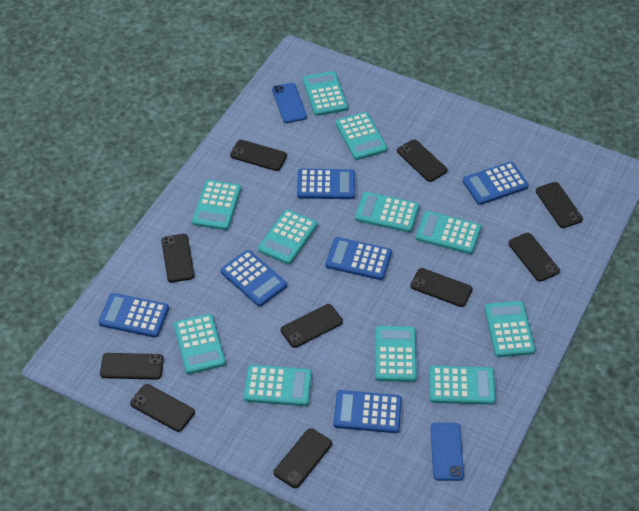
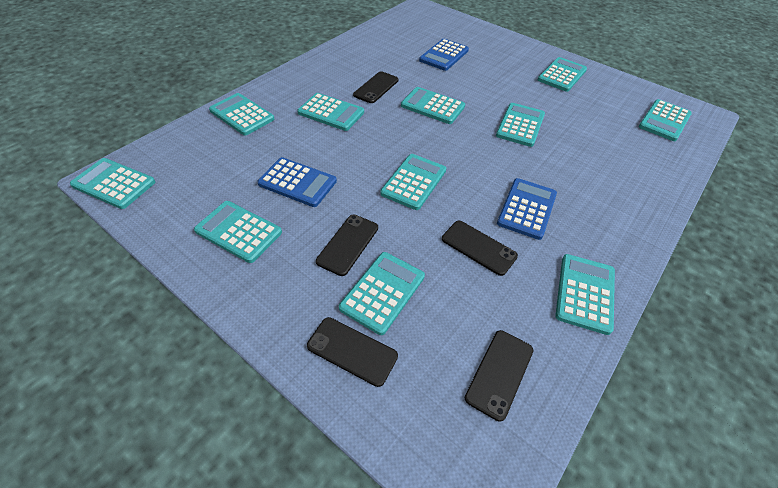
black phone: [100,353,164,380] [130,384,195,432] [161,234,194,282] [230,140,287,171] [274,428,332,488] [281,304,343,348] [397,139,447,182] [410,268,473,307] [508,233,560,282] [536,182,583,228] = 10 -> [307,317,398,387] [316,215,378,276] [353,71,399,103] [442,221,518,276] [465,330,533,422] = 5
blue calculator: [99,293,169,338] [220,250,287,306] [297,169,355,199] [325,237,392,280] [333,390,402,433] [463,162,529,205] = 6 -> [257,157,337,207] [419,39,469,71] [497,178,557,240] = 3
blue phone: [272,83,307,123] [430,423,464,481] = 2 -> none = 0

